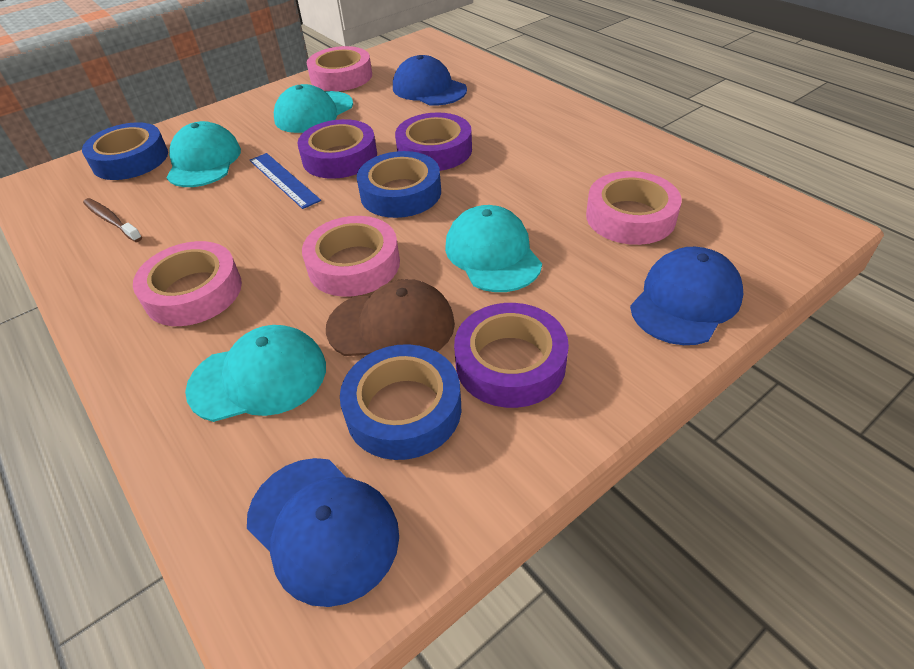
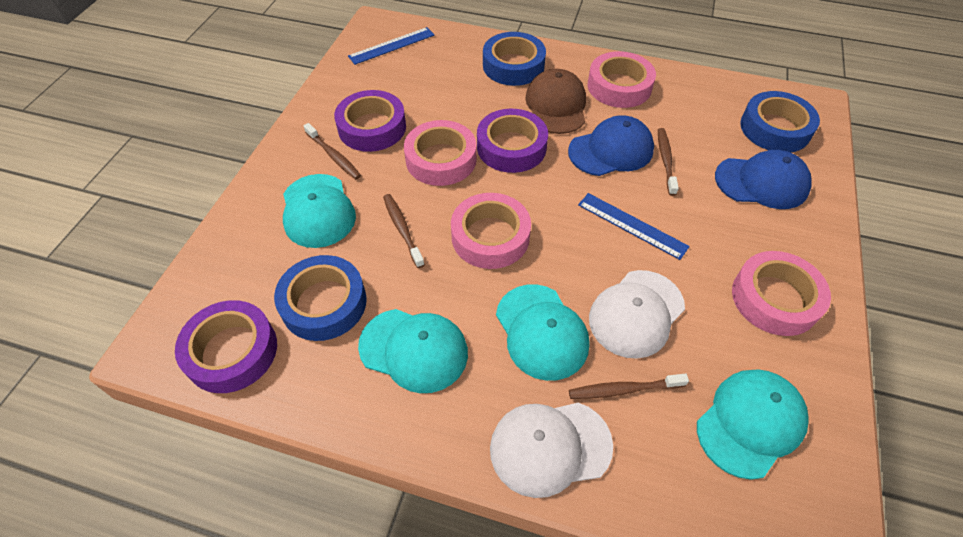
blue cap: [247,458,399,607] [393,55,467,106] [630,247,743,345] = 3 -> [568,115,654,176] [715,150,812,209] = 2
blue ruler: [250,153,321,209] = 1 -> [348,27,434,65] [578,193,690,260] = 2
brown toothbrush: [83,198,142,242] = 1 -> [304,123,361,179] [383,194,425,268] [569,374,689,399] [658,128,679,196] = 4
white cap: none = 0 -> [490,403,613,498] [589,270,685,359] = 2

